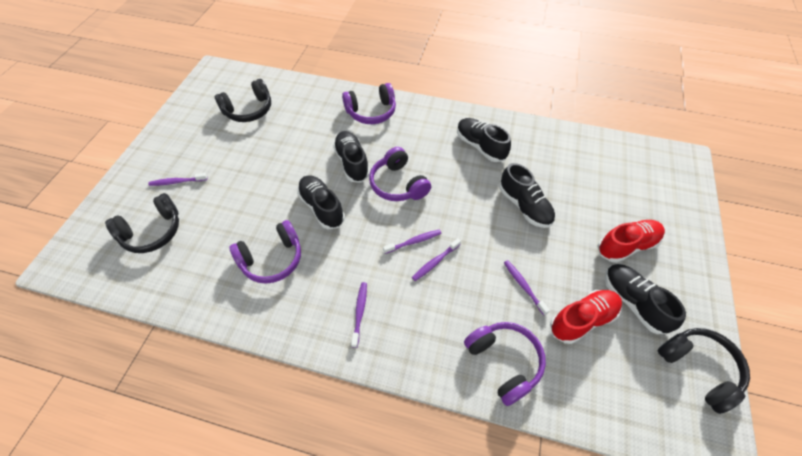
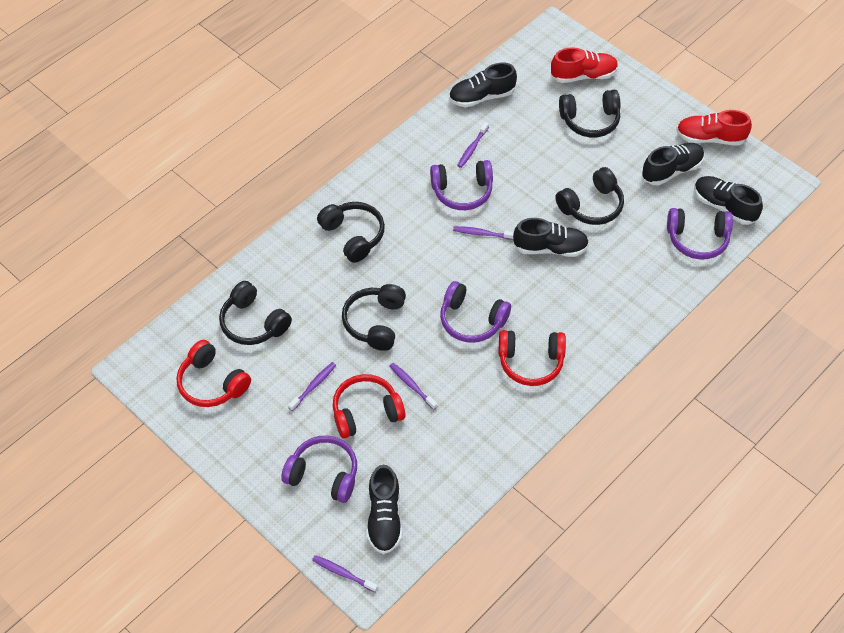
black headphones: [105,193,179,253] [215,79,271,122] [657,328,750,414] = 3 -> [219,281,292,345] [317,202,385,263] [342,284,406,351] [555,167,624,225] [559,90,621,137] = 5
red headphones: none = 0 -> [176,340,251,407] [333,374,406,439] [499,330,566,386] = 3

